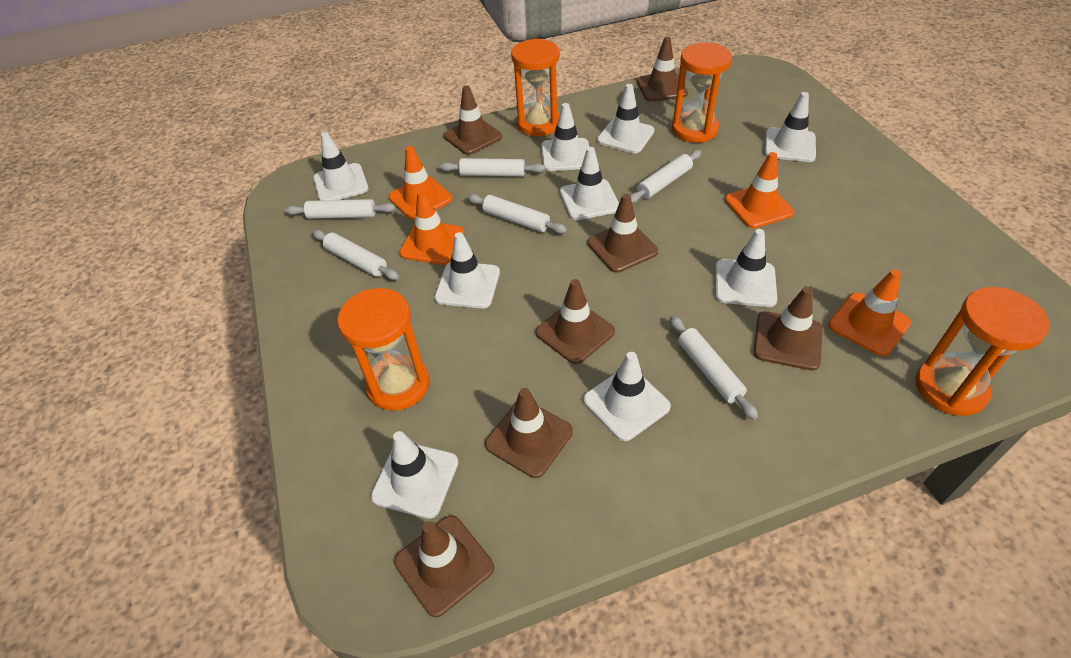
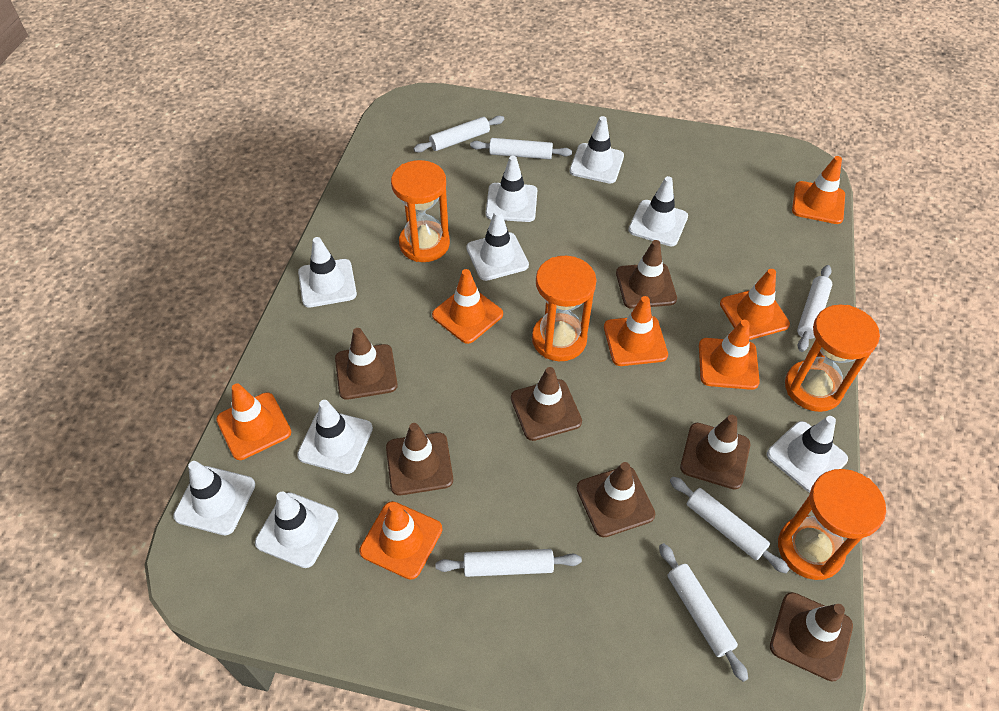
orange traffic cone: [389,146,453,220] [399,190,464,265] [725,152,794,228] [828,269,911,356] = 4 -> [216,384,291,460] [359,501,442,580] [432,269,503,344] [604,296,668,366] [699,320,760,390] [720,269,790,340] [792,156,845,224] = 7

